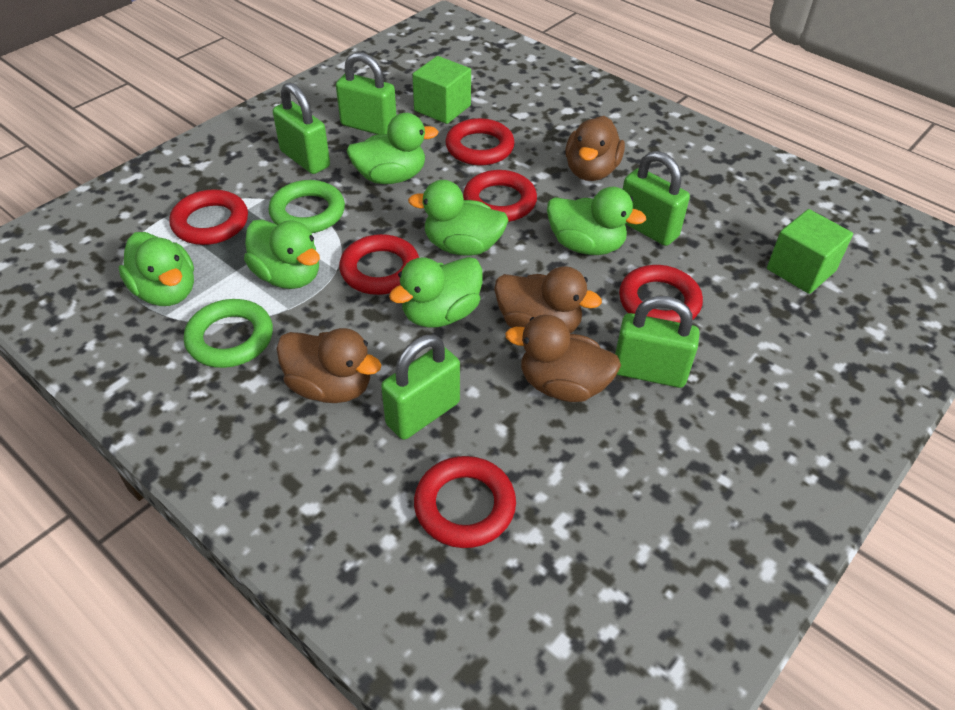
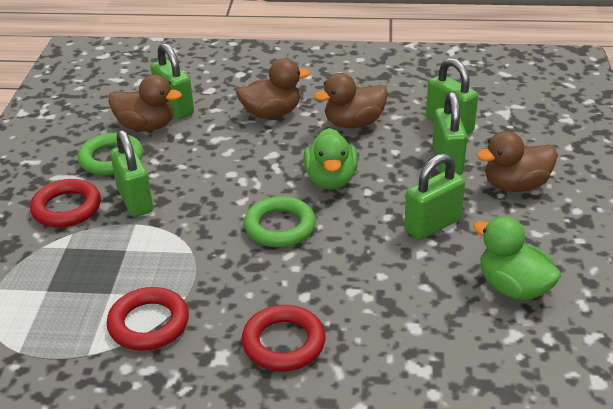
green cube: [412,56,471,124] [767,209,853,294] = 2 -> none = 0
green duck: [119,232,194,306] [244,219,320,289] [347,113,439,184] [389,257,483,328] [408,180,509,256] [547,187,646,255] = 6 -> [303,128,358,190] [473,216,561,300] = 2
red ring: [169,189,248,245] [339,234,419,295] [414,456,516,548] [445,118,515,166] [463,170,537,222] [619,265,703,323] = 6 -> [30,179,101,227] [107,287,189,351] [242,305,326,371] = 3

